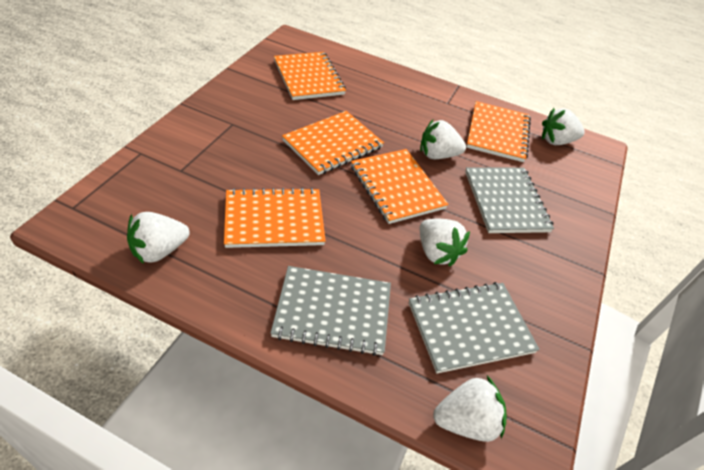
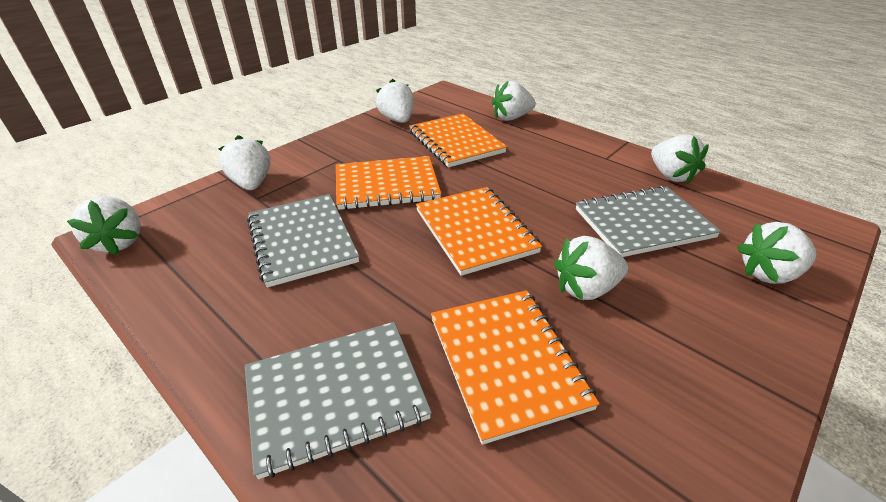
orange notebook: [224,188,326,248] [274,52,346,100] [282,111,384,175] [351,149,449,224] [466,101,531,162] = 5 -> [336,156,441,210] [409,114,507,167] [416,187,542,276] [431,290,600,445] = 4
white strawberry: [127,212,190,264] [420,120,466,159] [420,219,470,267] [433,376,507,442] [542,108,585,145] = 5 -> [67,196,141,255] [218,135,270,190] [376,79,414,123] [492,80,536,121] [554,236,628,300] [651,135,709,184] [737,222,816,284] = 7

